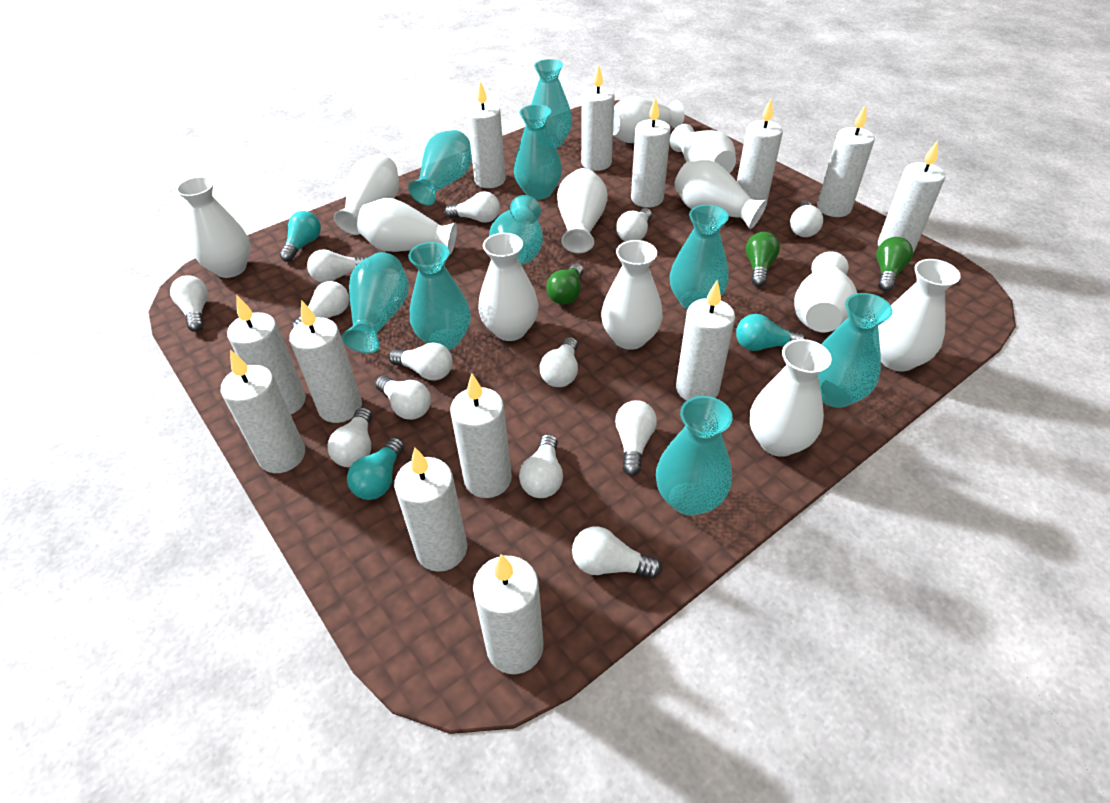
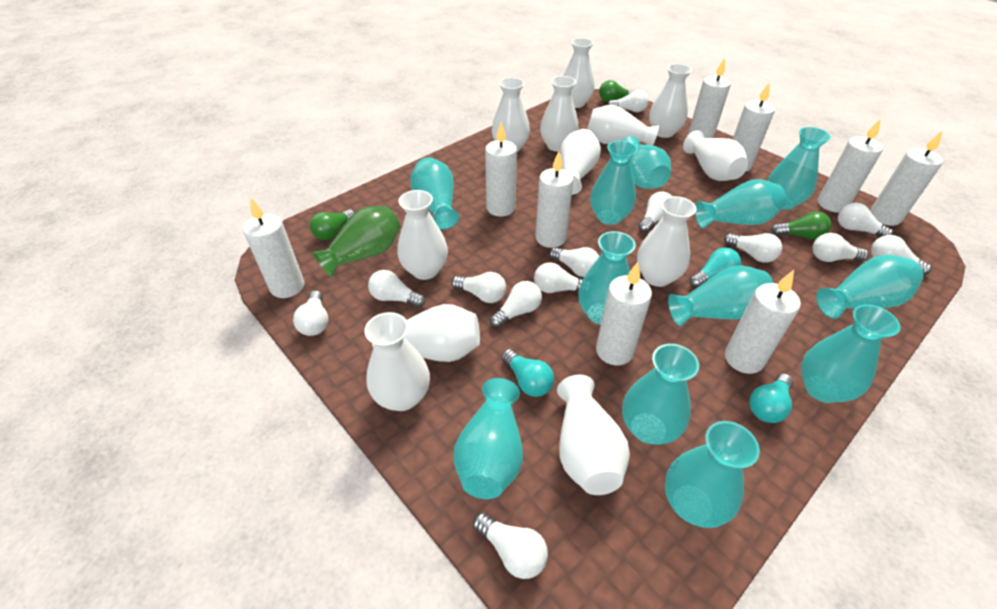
green vase: none = 0 -> [312,206,400,277] = 1
turquoise vase: [342,252,408,353] [408,130,472,206] [408,242,471,350] [489,195,543,265] [514,104,562,200] [531,59,572,148] [656,396,732,516] [670,205,729,310] [818,293,893,408] = 9 -> [410,157,459,230] [453,378,523,499] [578,231,636,325] [590,140,638,225] [622,344,699,445] [623,136,671,189] [665,421,760,528] [668,265,774,326] [695,179,786,228] [768,127,831,210] [801,304,901,403] [816,255,924,319] = 12
white candle: [221,349,305,473] [227,295,306,414] [289,300,362,423] [394,448,467,572] [450,373,512,498] [467,81,506,188] [473,554,543,674] [581,65,615,171] [631,97,671,208] [676,280,735,401] [737,99,783,201] [817,105,875,217] [878,140,945,252] = 13 -> [243,198,305,298] [485,122,517,216] [535,151,574,248] [596,262,652,365] [688,58,731,138] [725,270,801,374] [733,82,775,172] [818,118,883,213] [870,130,943,226] = 9

